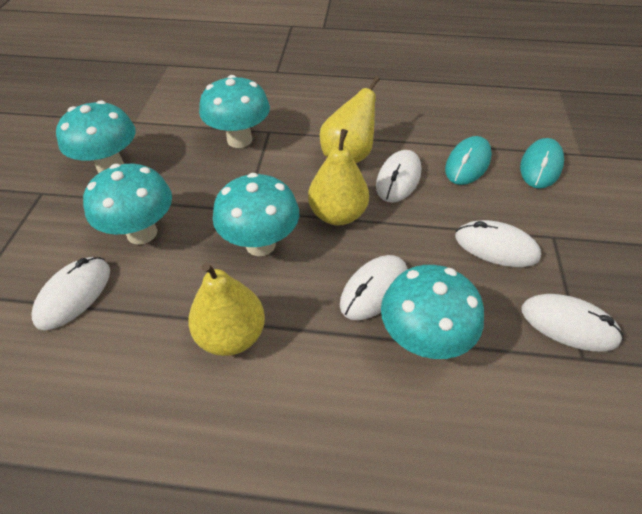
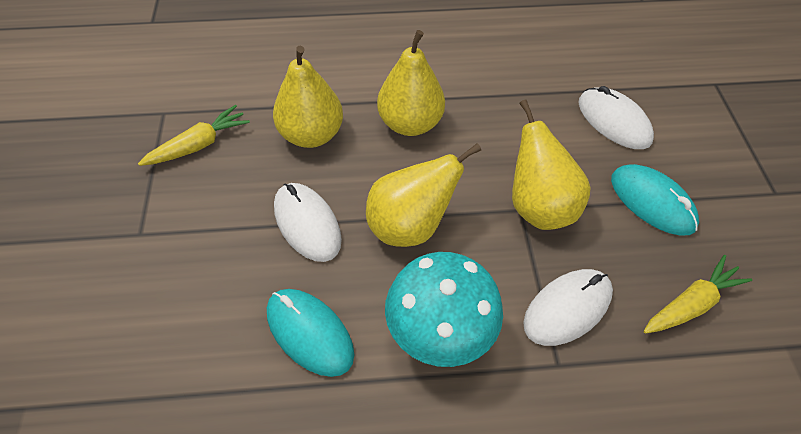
turquoise mushroom: [56,100,135,173] [83,164,172,245] [199,75,270,148] [213,173,299,256] [381,265,484,359] = 5 -> [385,252,503,367] = 1
white mouse: [31,257,110,330] [340,255,407,320] [376,150,421,203] [455,220,541,267] [521,294,623,352] = 5 -> [274,183,342,262] [523,269,613,346] [579,86,654,149] = 3
yellow carrot: none = 0 -> [138,105,250,166] [644,255,752,334] = 2
yellow pear: [188,263,265,356] [308,129,369,225] [320,75,380,163] = 3 -> [273,46,343,148] [366,143,481,247] [377,30,445,136] [512,99,591,230] = 4

